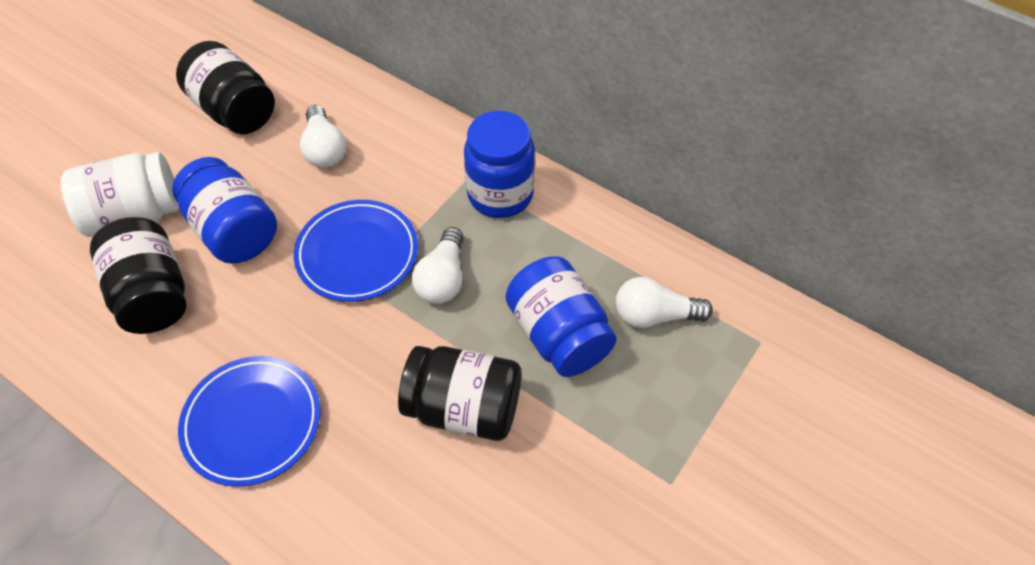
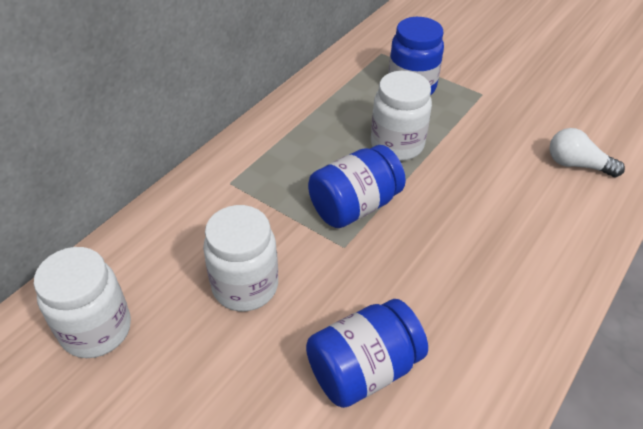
black jar: [90,217,186,334] [176,41,275,134] [398,346,521,441] = 3 -> none = 0
blue plate: [178,356,321,487] [294,200,418,302] = 2 -> none = 0
white jar: [60,152,179,237] = 1 -> [34,247,131,358] [203,205,278,311] [371,71,432,161] = 3
white light bulb: [300,105,346,168] [412,227,464,304] [615,277,713,328] = 3 -> [549,128,625,177] = 1

